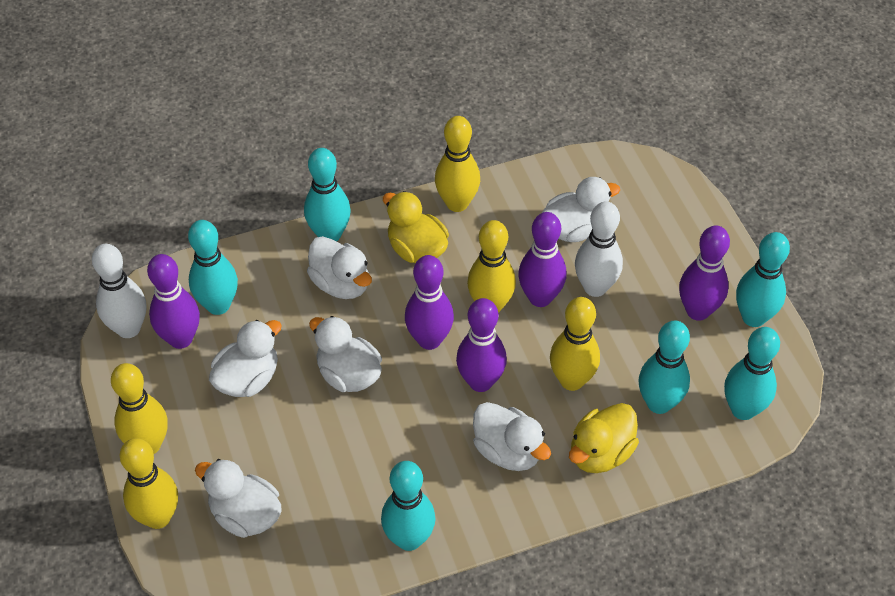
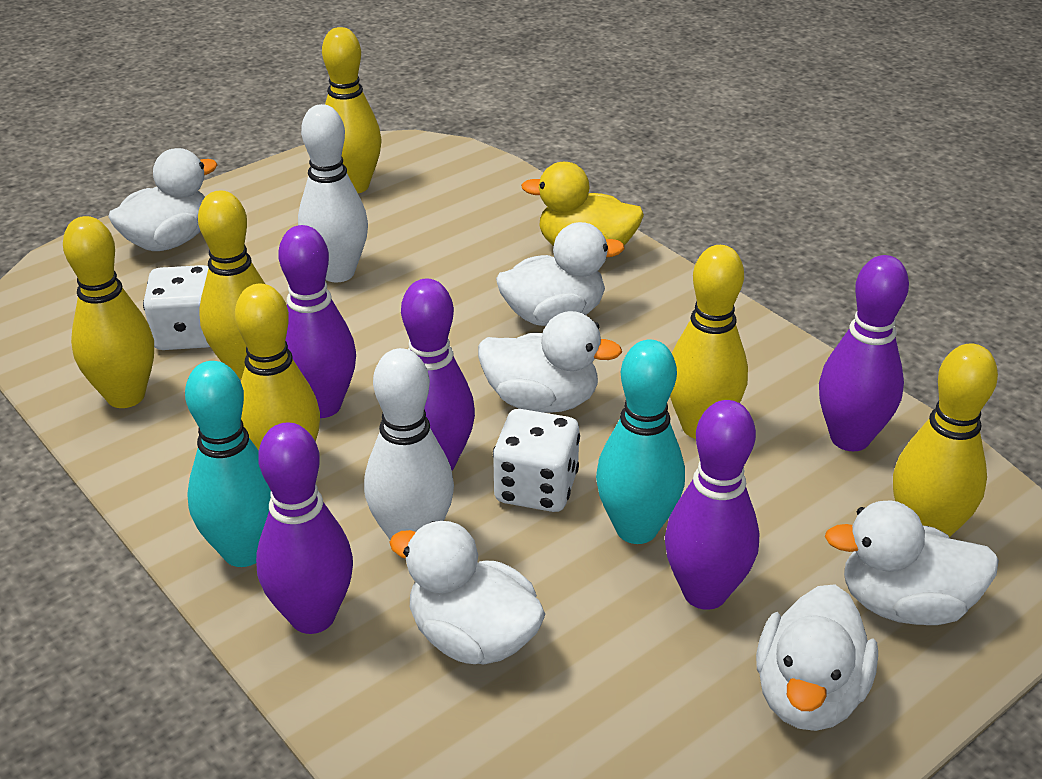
turquoise bowling pin: [188,220,238,315] [304,148,351,242] [381,461,435,551] [639,320,690,414] [724,327,780,420] [736,232,790,327] = 6 -> [185,361,271,567] [596,339,685,544] = 2
white dice: none = 0 -> [143,265,210,350] [493,409,580,512] = 2
yellow bowling pin: [111,363,168,454] [120,438,178,529] [435,116,480,212] [467,220,516,313] [550,297,600,391] = 5 -> [63,216,154,408] [198,191,265,379] [235,284,320,450] [322,27,382,193] [670,245,748,439] [893,343,998,538] = 6
yellow duck: [383,191,449,263] [569,403,639,473] = 2 -> [521,162,644,246] = 1

